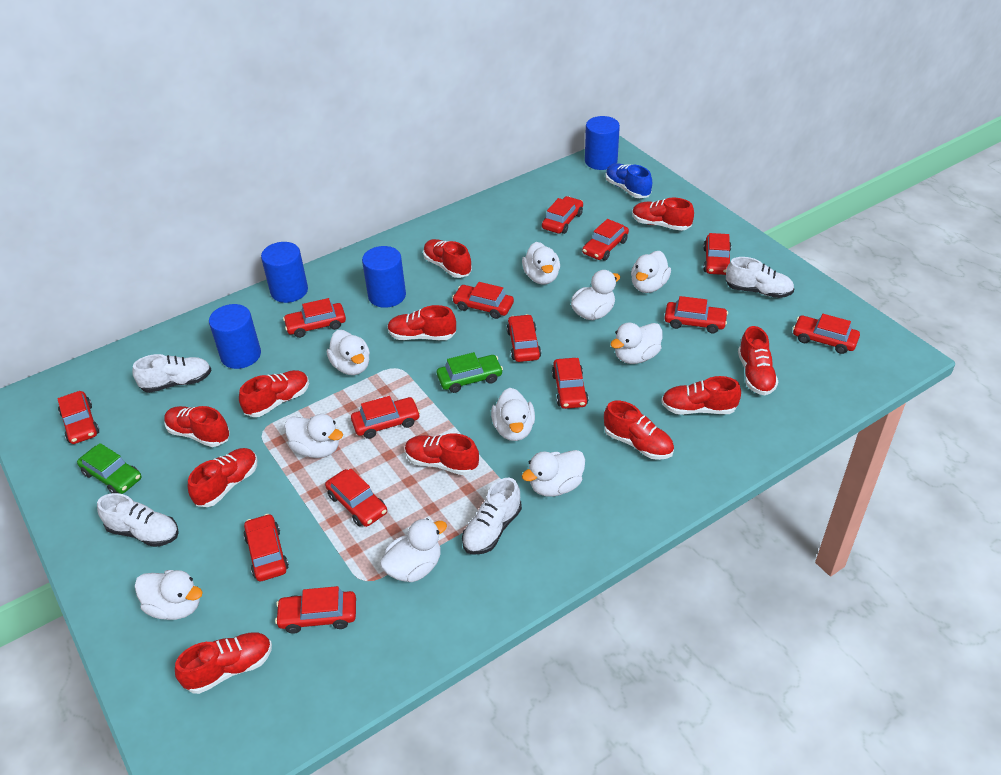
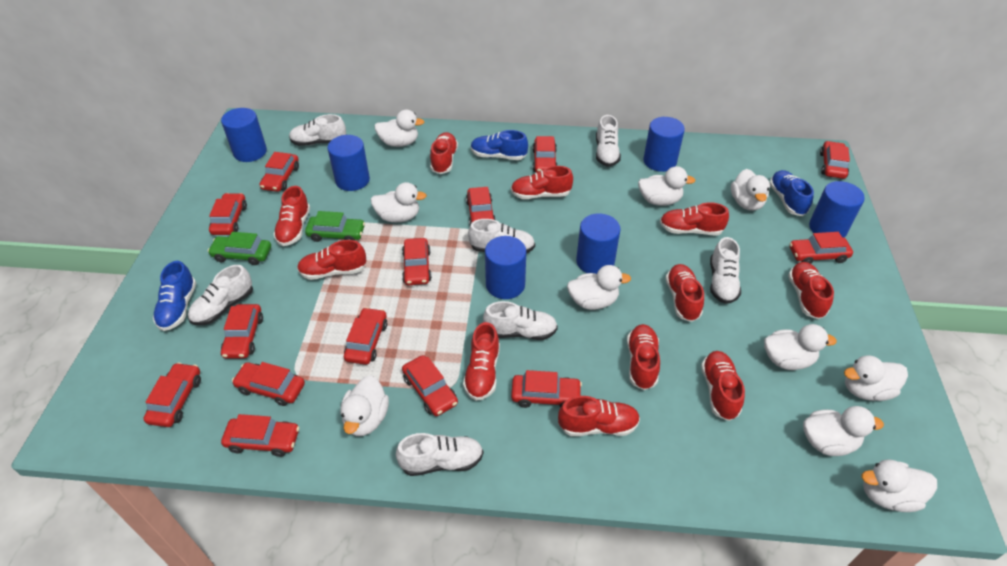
blue cylinder: [209,304,261,369] [261,242,308,303] [362,246,406,308] [585,116,620,170] = 4 -> [221,108,267,162] [327,135,370,191] [485,236,526,299] [576,213,621,274] [643,117,685,172] [809,181,865,237] = 6
blue shoe: [605,163,652,198] = 1 -> [153,261,196,331] [471,130,528,160] [770,170,814,216] = 3
white shoe: [97,493,179,547] [132,354,211,393] [462,478,522,555] [726,257,794,298] = 4 -> [188,265,253,325] [289,114,346,146] [396,433,483,476] [468,219,535,254] [483,301,558,340] [596,115,621,167] [710,237,741,304] = 7

